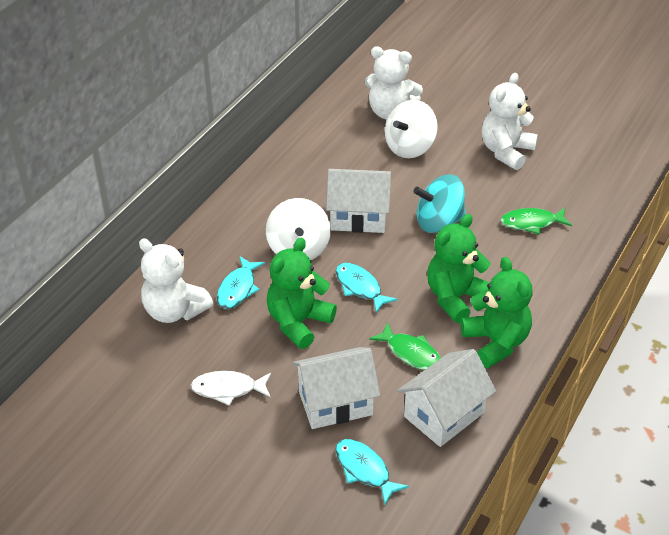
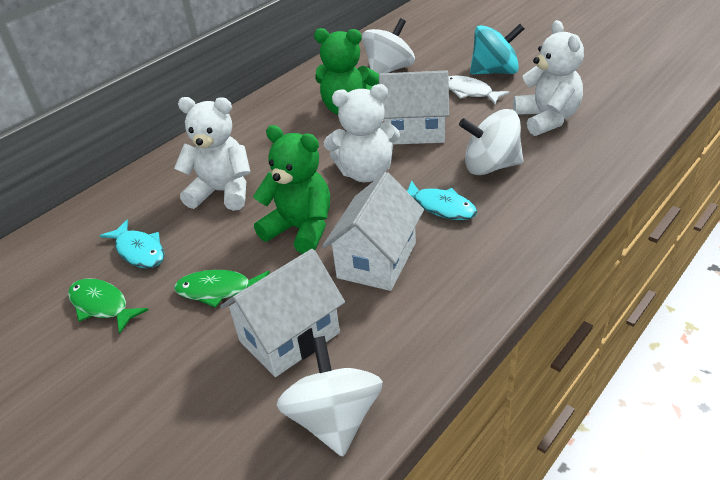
green teddy bear: [267,237,337,349] [427,214,491,323] [461,257,533,368] = 3 -> [253,125,330,254] [314,28,379,115] = 2
turquoise fish: [217,256,265,309] [336,263,398,313] [336,439,409,505] = 3 -> [99,220,165,268] [407,180,477,220] = 2
white spinning top: [266,198,331,260] [385,100,438,158] = 2 -> [276,336,383,457] [362,18,415,74] [459,109,524,175] = 3

